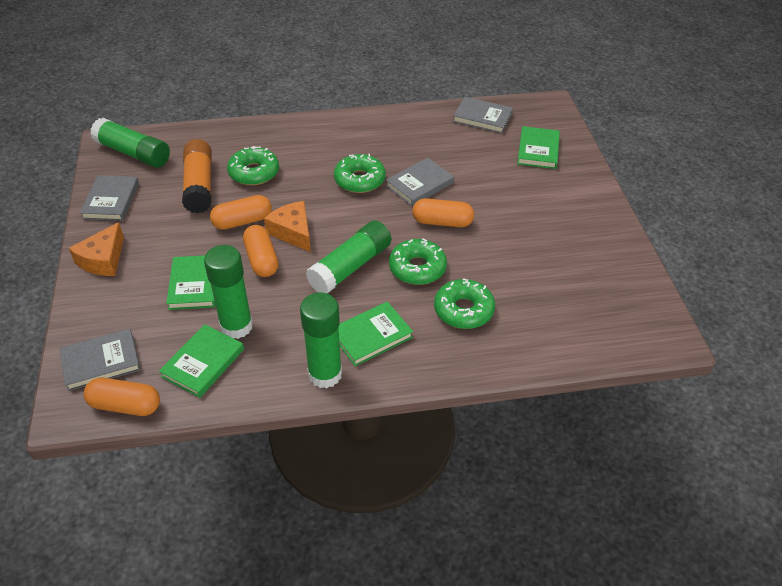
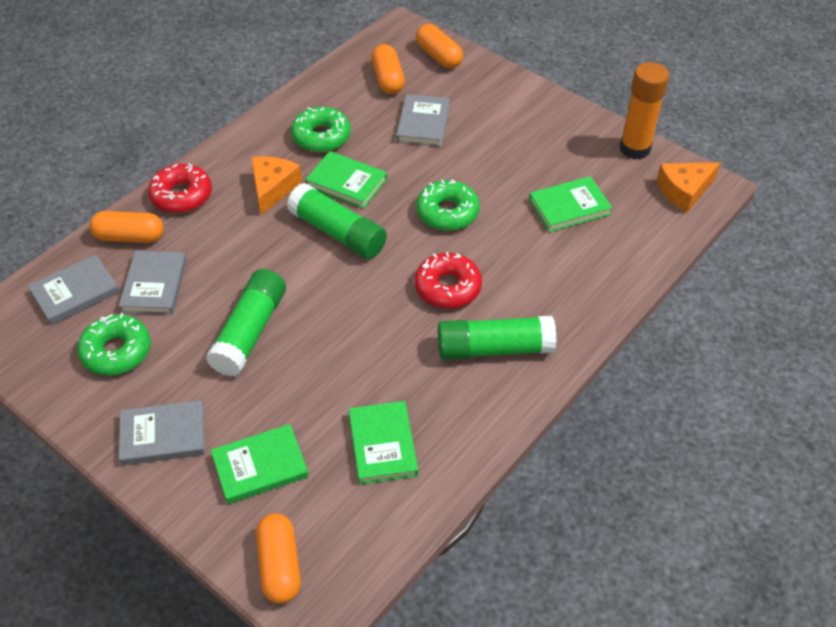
green donut: [227,146,279,185] [334,154,386,193] [389,239,447,285] [434,278,495,329] = 4 -> [77,313,151,375] [291,107,351,152] [416,179,480,231] = 3
green glue stick: [90,118,170,168] [204,245,253,339] [300,293,342,388] [306,220,391,294] = 4 -> [206,269,286,377] [287,183,387,259] [438,316,557,360] = 3
red donut: none = 0 -> [148,164,212,213] [415,252,482,309] = 2

